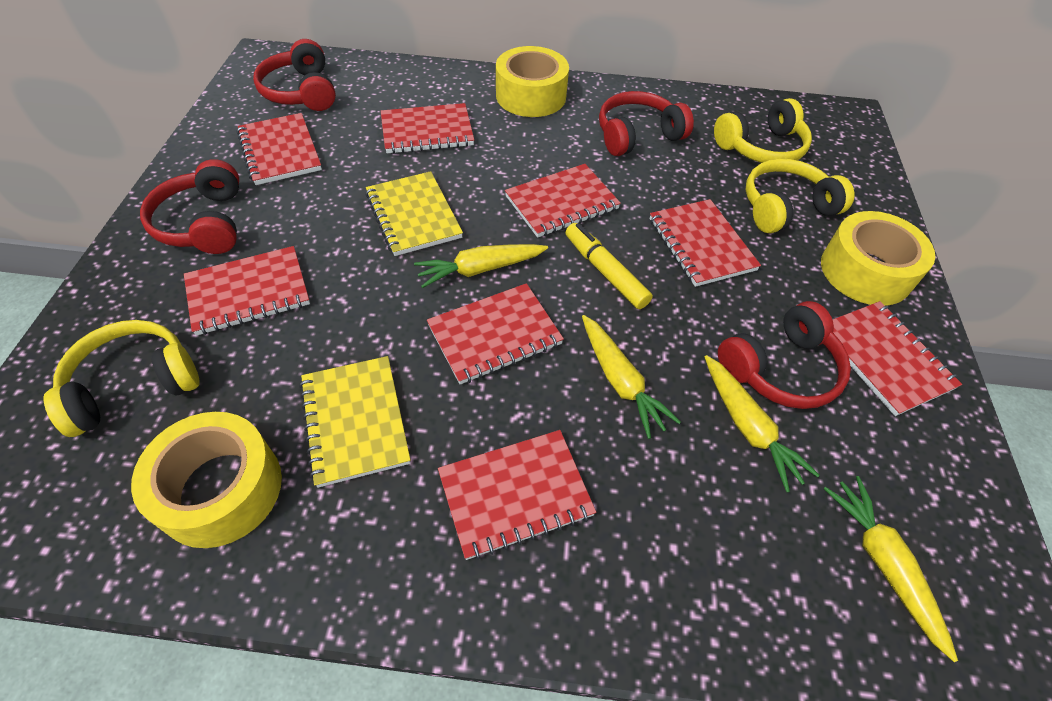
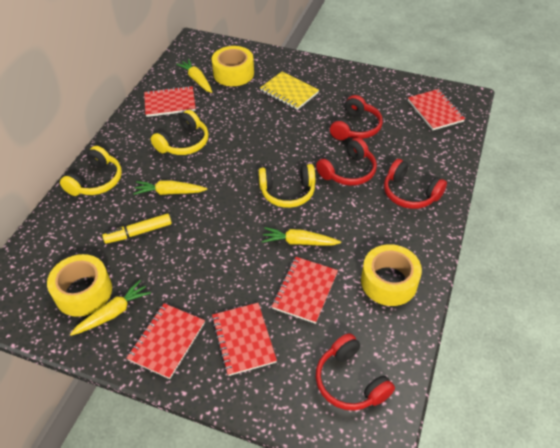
red notebook: [184,246,310,336] [237,113,322,185] [381,103,474,154] [427,283,564,384] [438,430,596,560] [505,164,621,238] [650,199,761,287] [833,301,962,416] = 8 -> [127,303,205,379] [144,86,196,117] [212,303,277,376] [272,257,338,324] [408,89,465,130] = 5
yellow notebook: [299,356,410,488] [366,171,463,256] = 2 -> [260,72,319,110] = 1

